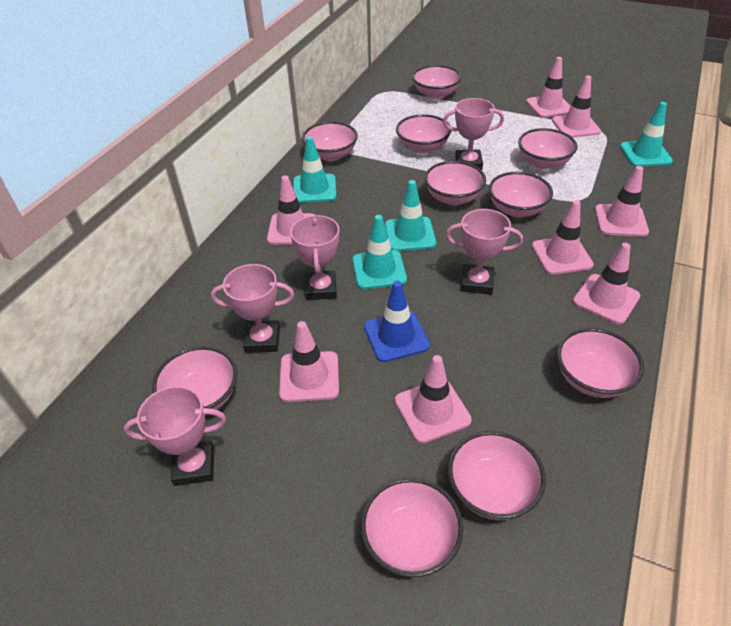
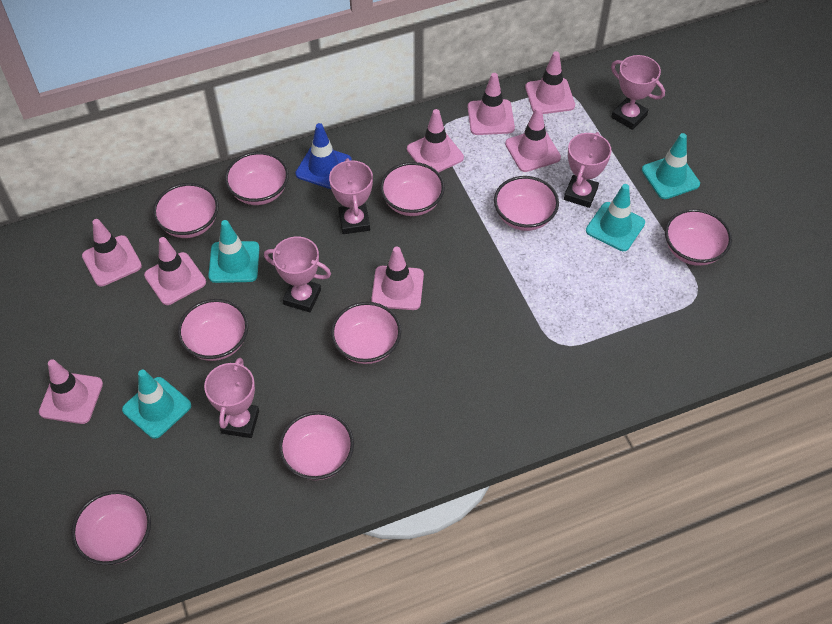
pink bowl: [152,346,238,416] [302,122,358,161] [361,478,464,577] [396,114,451,154] [412,65,462,99] [424,161,486,205] [448,431,546,520] [489,172,553,217] [518,128,577,169] [557,328,644,398] = 10 -> [71,490,151,565] [153,183,219,238] [178,299,248,361] [225,152,289,205] [279,411,354,480] [331,302,401,364] [380,162,445,216] [494,176,559,231] [665,209,732,266] = 9

